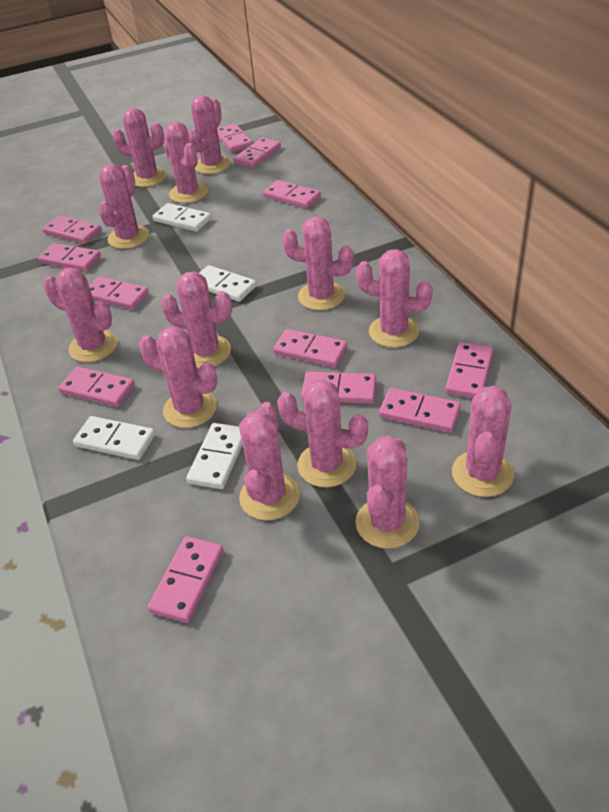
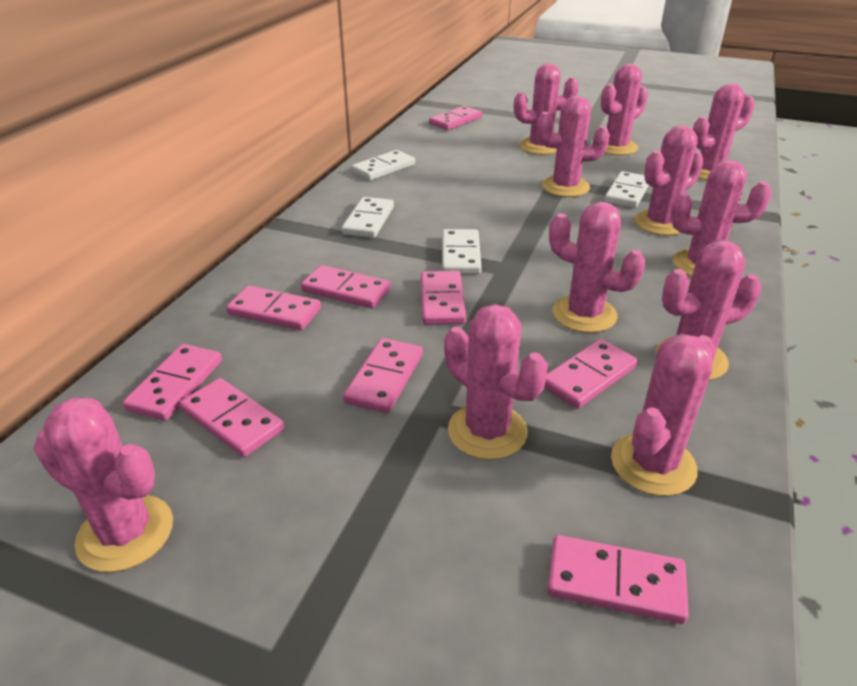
pink cactus: [43,268,117,362] [98,164,149,249] [113,108,167,187] [139,326,218,428] [161,271,232,368] [163,122,208,203] [189,95,231,174] [239,402,300,520] [277,379,368,487] [282,216,354,310] [355,436,420,549] [356,249,433,348] [452,386,514,497] = 13 -> [34,397,173,572] [444,304,548,460] [514,63,579,155] [537,96,610,197] [549,202,645,333] [601,64,648,155] [611,334,716,496] [634,125,704,236] [656,240,761,380] [670,160,772,277] [693,83,755,180] = 11
pink domino: [38,243,101,271] [43,215,101,244] [58,366,135,407] [89,276,149,310] [148,536,223,623] [217,124,253,152] [233,137,281,168] [263,180,321,208] [273,329,347,367] [301,372,376,404] [379,388,461,432] [445,342,493,398] = 12 -> [123,344,222,421] [180,378,284,457] [226,286,321,330] [301,265,391,308] [343,338,423,413] [421,271,466,325] [429,106,482,130] [544,339,638,409] [547,535,689,624] = 9

